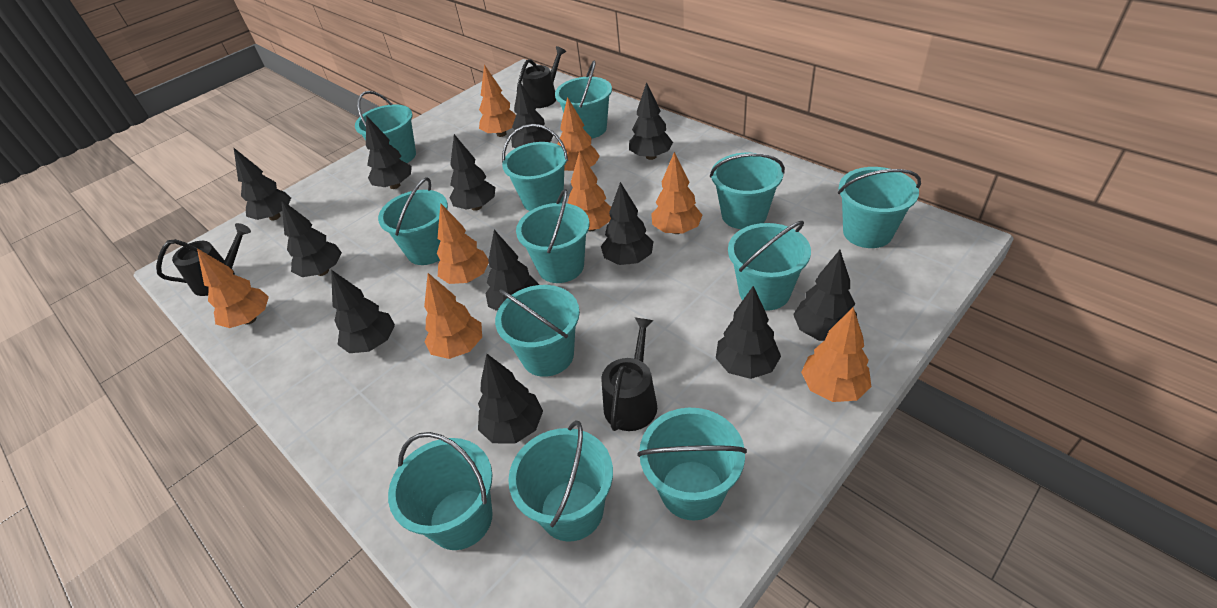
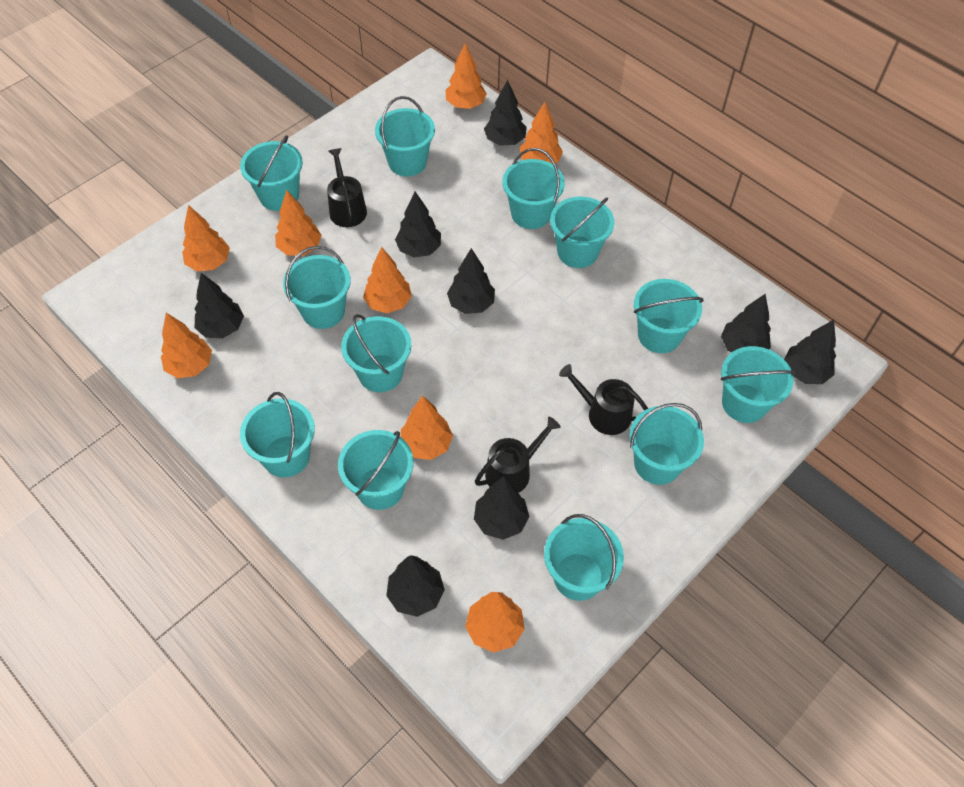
black tree: [234,148,291,220] [281,199,342,277] [331,270,395,353] [366,116,412,189] [449,134,495,211] [478,354,543,444] [486,230,539,311] [511,80,553,148] [601,182,654,265] [629,82,673,160] [716,286,781,379] [793,250,857,341] = 12 -> [195,273,244,338] [386,555,445,617] [395,191,441,257] [447,248,495,314] [474,476,529,540] [484,80,527,146] [721,294,771,353] [784,320,836,384] = 8

